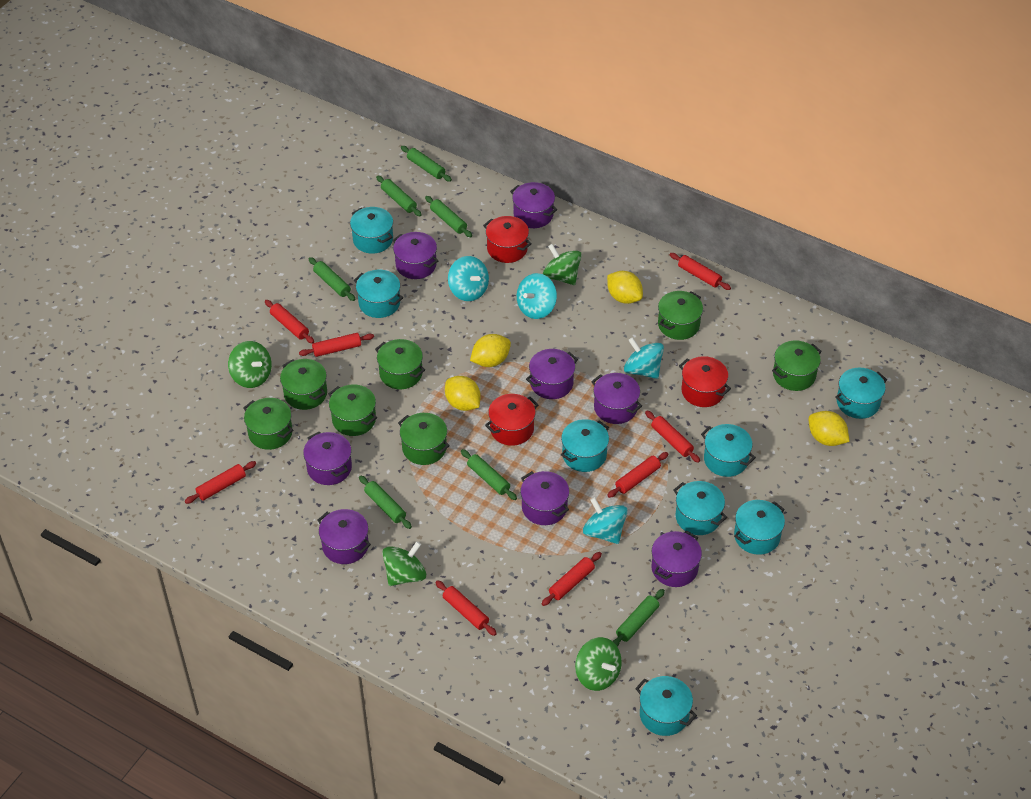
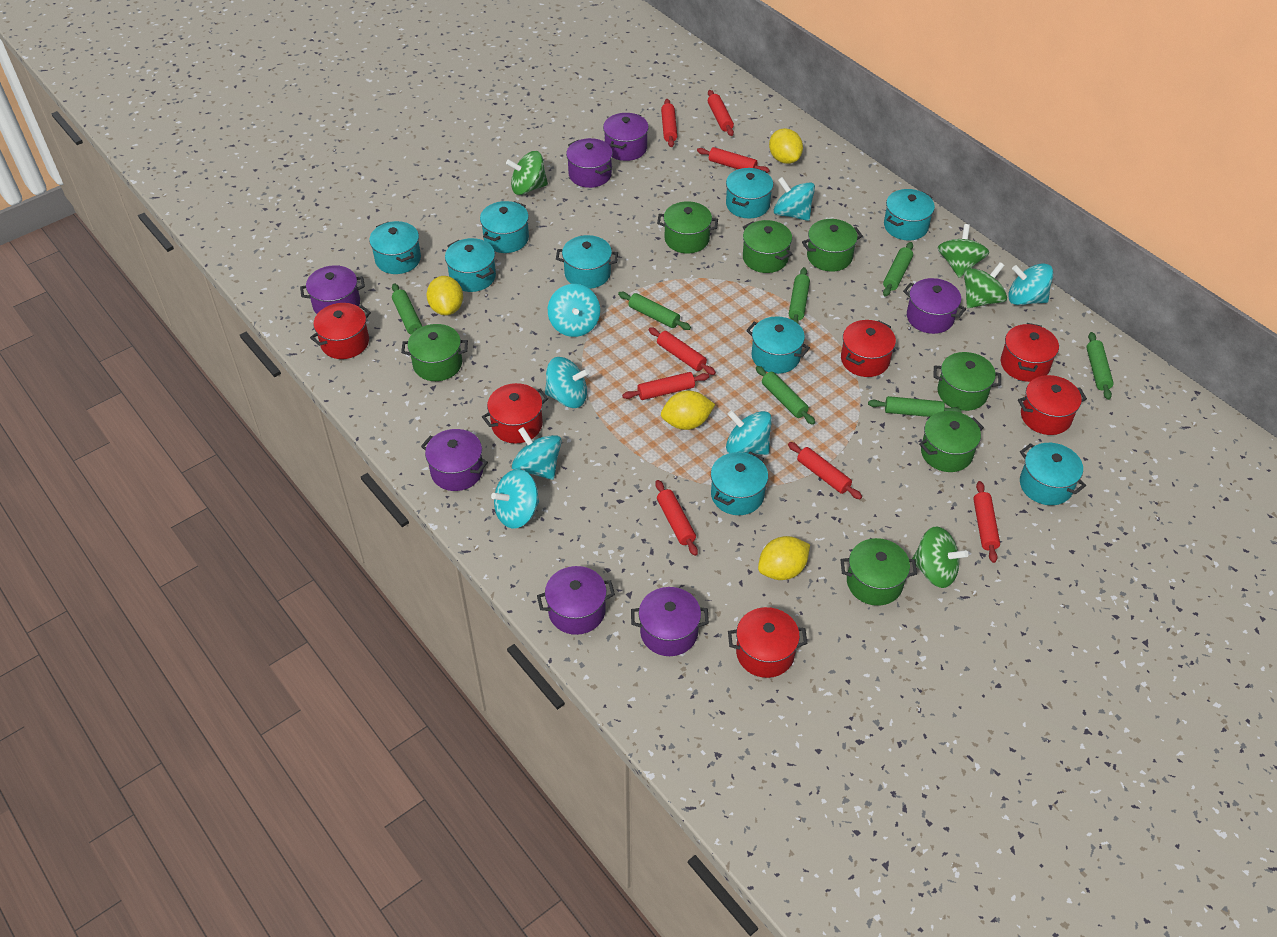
purple pot: [303,432,352,485] [317,509,371,564] [392,232,438,279] [510,182,558,228] [521,471,569,525] [526,349,578,399] [591,373,642,424] [651,531,702,587] = 8 -> [300,265,365,314] [421,429,488,491] [537,566,615,635] [566,138,613,188] [603,113,649,161] [631,587,709,656] [903,278,966,334] = 7
red pot: [483,216,532,263] [485,394,539,446] [679,356,731,407] = 3 -> [310,303,371,359] [482,383,548,444] [728,607,808,678] [841,320,896,377] [1001,323,1059,382] [1018,375,1087,435] = 6
turquoise pot: [350,207,393,254] [354,270,403,318] [561,419,609,472] [635,676,697,736] [673,481,727,535] [701,424,756,477] [734,500,785,555] [835,368,887,419] = 8 -> [369,221,421,274] [445,238,496,292] [480,201,529,253] [556,235,618,289] [711,452,768,515] [726,168,773,218] [746,316,810,374] [884,189,935,241] [1020,443,1086,505] = 9
turquoise spinning top: [448,256,489,301] [517,273,557,319] [583,497,628,544] [624,337,664,379] = 4 -> [491,469,539,528] [512,427,562,480] [545,357,590,408] [548,284,600,337] [726,410,772,455] [774,177,815,221] [1008,263,1053,305] = 7

